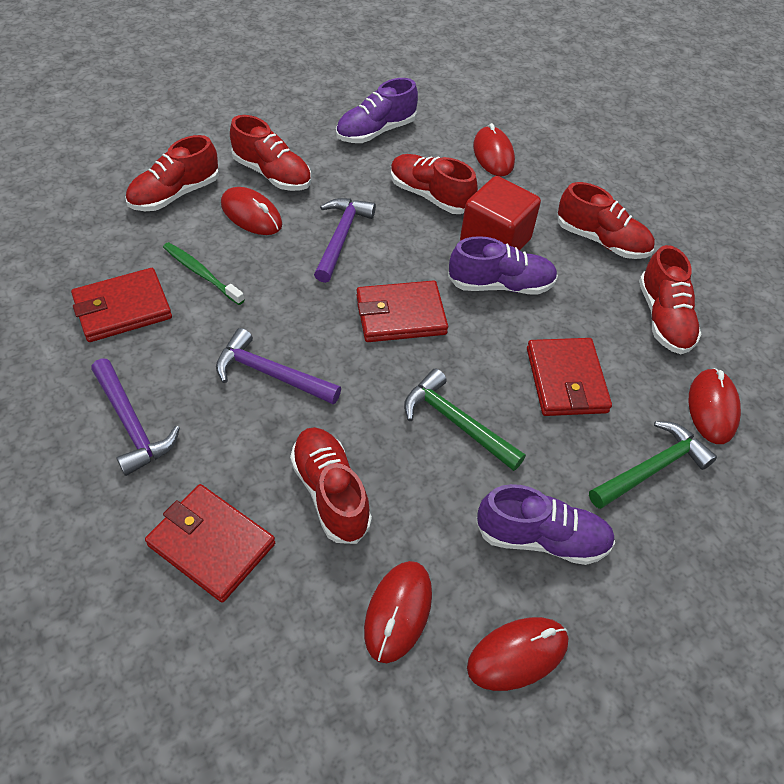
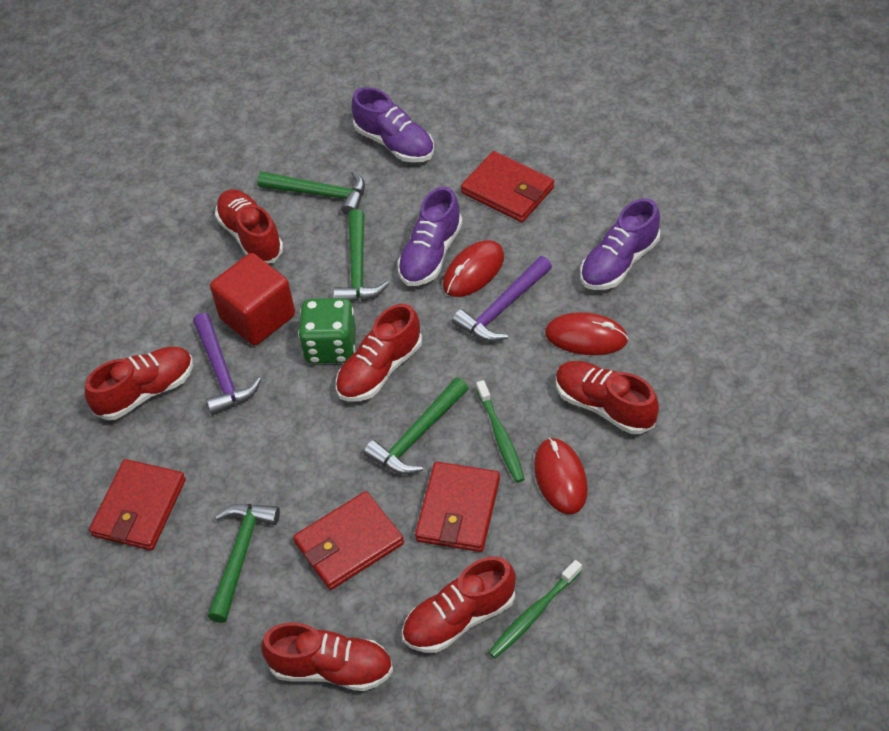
green dice: none = 0 -> [298,298,356,364] = 1
green hammer: [404,368,526,471] [589,421,717,509] = 2 -> [208,504,280,623] [257,171,365,216] [333,209,390,302] [364,377,469,475] = 4
green toothbrush: [163,242,245,305] = 1 -> [476,380,525,483] [488,560,582,659] = 2
purple hammer: [91,358,180,476] [216,328,341,404] [314,198,376,283] = 3 -> [193,313,261,416] [452,256,552,342] = 2
red mouse: [221,187,282,235] [364,561,432,663] [467,617,568,691] [473,123,515,176] [689,368,741,444] = 5 -> [443,240,504,297] [534,437,588,514] [545,312,628,355] = 3

